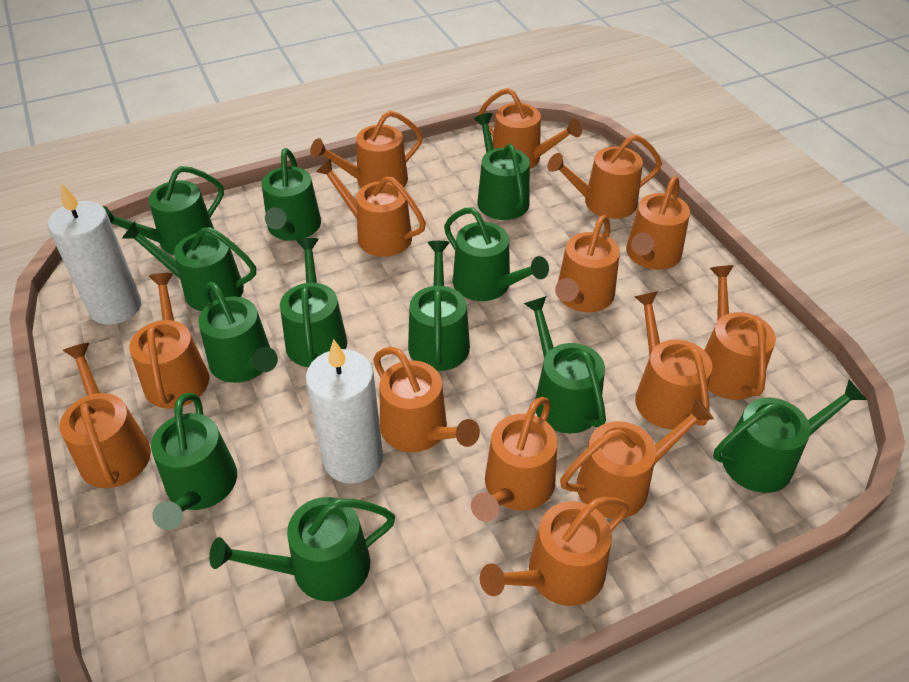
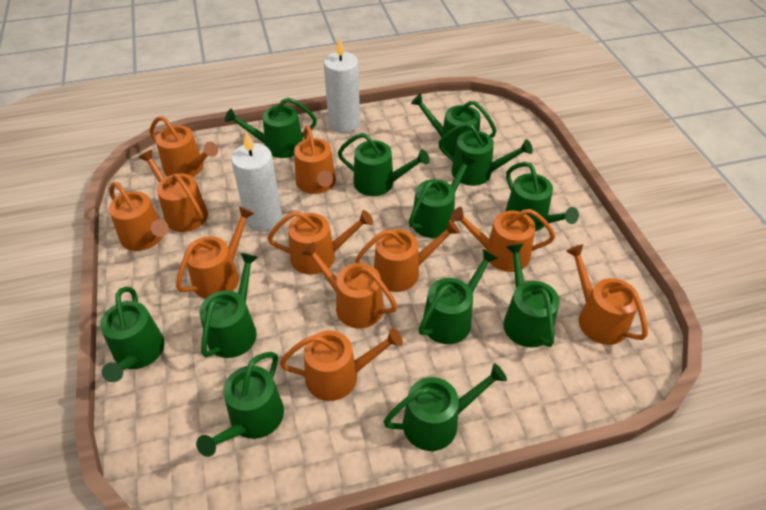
orange watering can: [60,343,151,488] [129,273,209,409] [310,111,423,188] [316,159,426,257] [373,347,480,453] [471,397,558,522] [479,88,582,169] [480,497,629,606] [547,135,662,219] [555,215,620,312] [560,398,714,519] [626,176,690,270] [635,291,712,429] [704,265,776,400] = 14 -> [109,182,169,251] [139,150,208,232] [150,116,218,177] [176,206,255,299] [268,210,373,275] [280,328,403,401] [294,125,336,194] [301,242,397,328] [355,220,460,292] [450,207,555,272] [566,244,648,345] = 11

